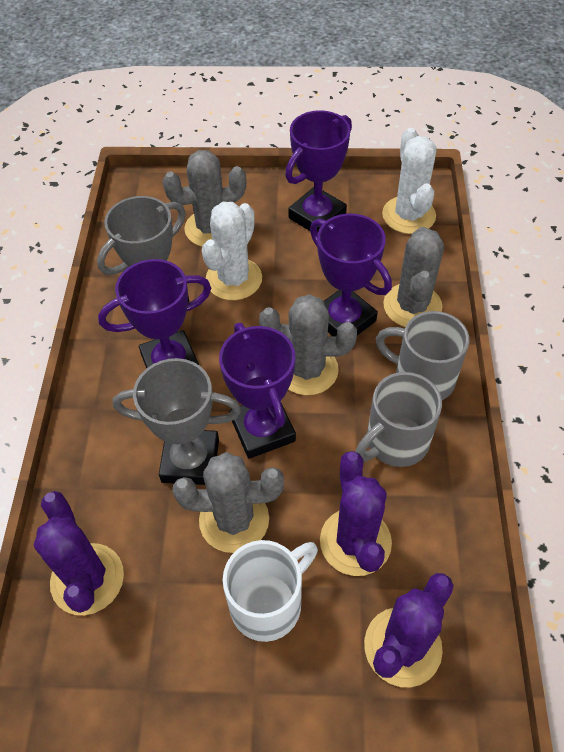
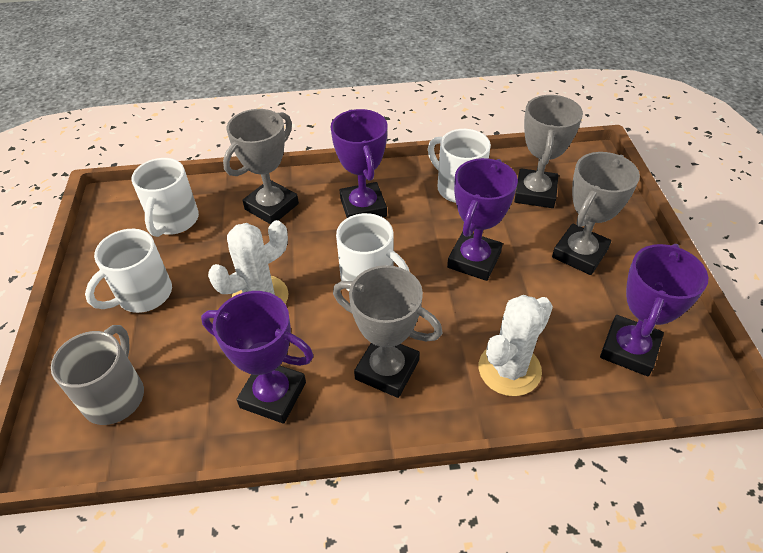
grey cactus: [162,150,246,247] [173,452,284,553] [259,294,357,395] [383,227,444,327] = 4 -> none = 0
grey mug: [355,372,442,467] [376,311,469,400] = 2 -> [51,325,144,425] = 1
grey trophy: [97,196,189,302] [113,358,241,485] = 2 -> [223,109,299,224] [333,265,442,398] [514,95,583,208] [552,152,640,275] = 4
purple cactus: [34,491,124,615] [320,451,392,576] [364,573,454,687] = 3 -> none = 0
white mug: [223,540,318,642] = 1 -> [85,229,172,313] [131,158,199,237] [336,213,410,291] [428,129,491,203] = 4

